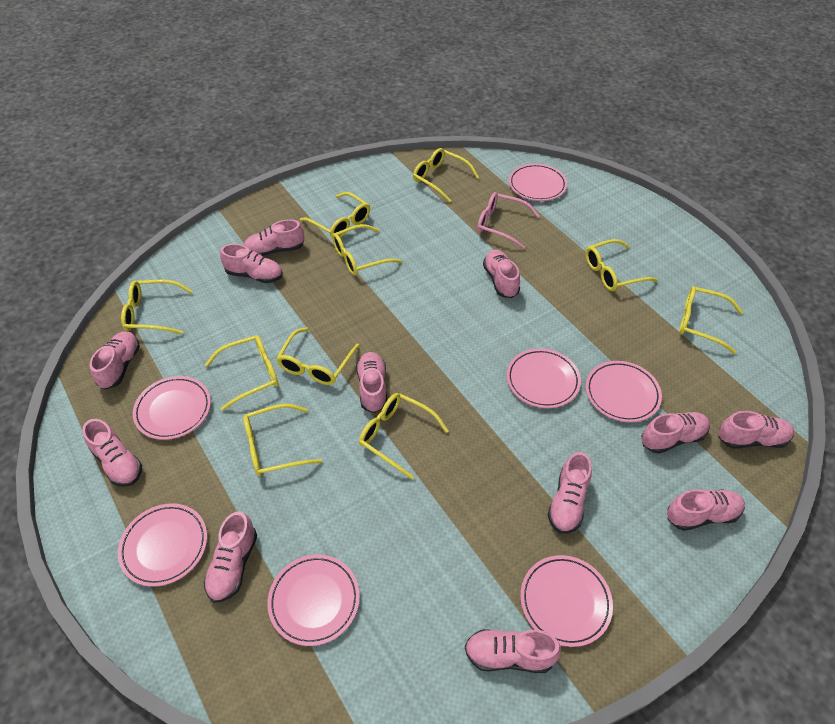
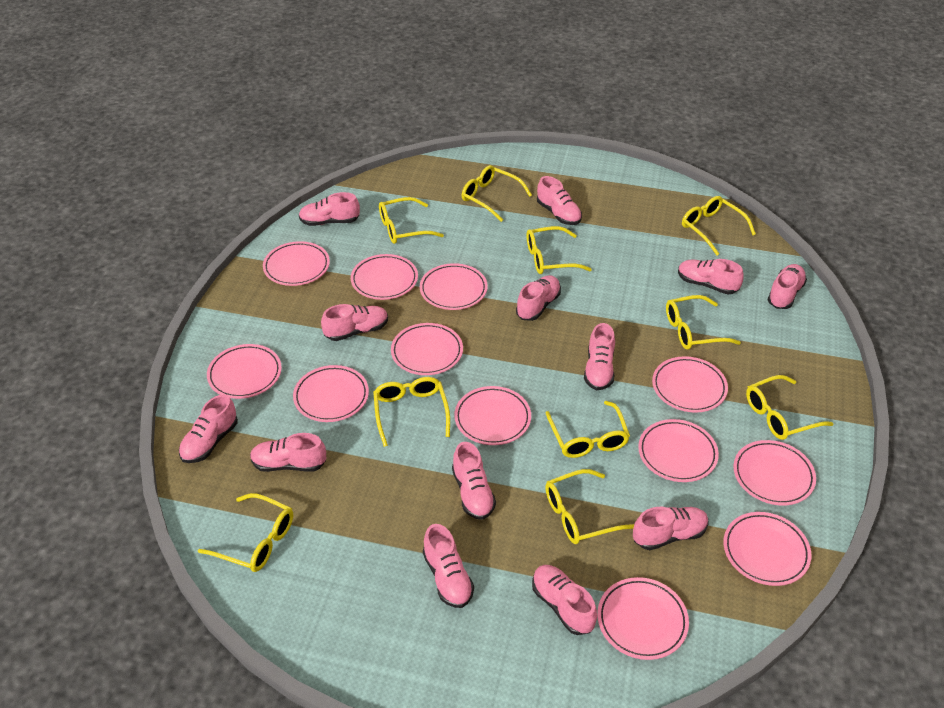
pink glasses: [477,192,540,249] = 1 -> none = 0
pink plate: [118,503,207,587] [133,376,211,440] [268,554,360,646] [506,348,581,408] [509,164,567,201] [520,555,613,647] [586,361,662,422] = 7 -> [207,344,282,399] [263,241,330,286] [293,365,369,422] [351,254,418,300] [391,323,463,375] [420,263,488,310] [454,386,531,445] [597,577,689,660] [638,419,719,482] [652,356,728,413] [723,512,811,586] [733,440,816,505] = 12
pink shoe: [82,419,142,487] [90,331,140,390] [204,512,257,603] [220,244,283,283] [244,219,304,256] [356,352,387,413] [465,629,561,673] [483,250,520,298] [547,452,592,534] [641,412,710,454] [667,489,745,531] [718,411,794,448] = 12 -> [179,395,238,463] [250,433,326,472] [299,192,360,226] [321,304,388,341] [423,524,474,608] [452,442,496,520] [516,275,561,321] [532,565,597,635] [537,176,582,225] [584,323,615,390] [633,507,709,550] [678,259,744,294] [768,264,807,309] = 13

